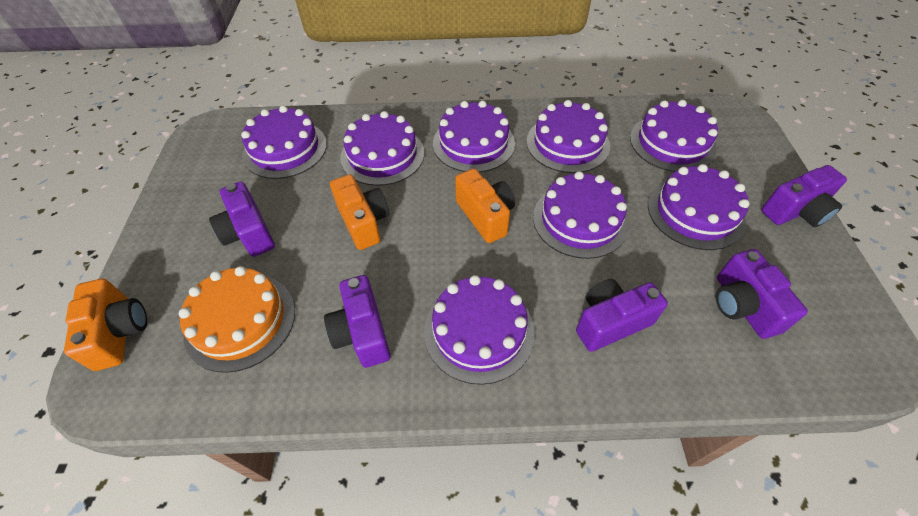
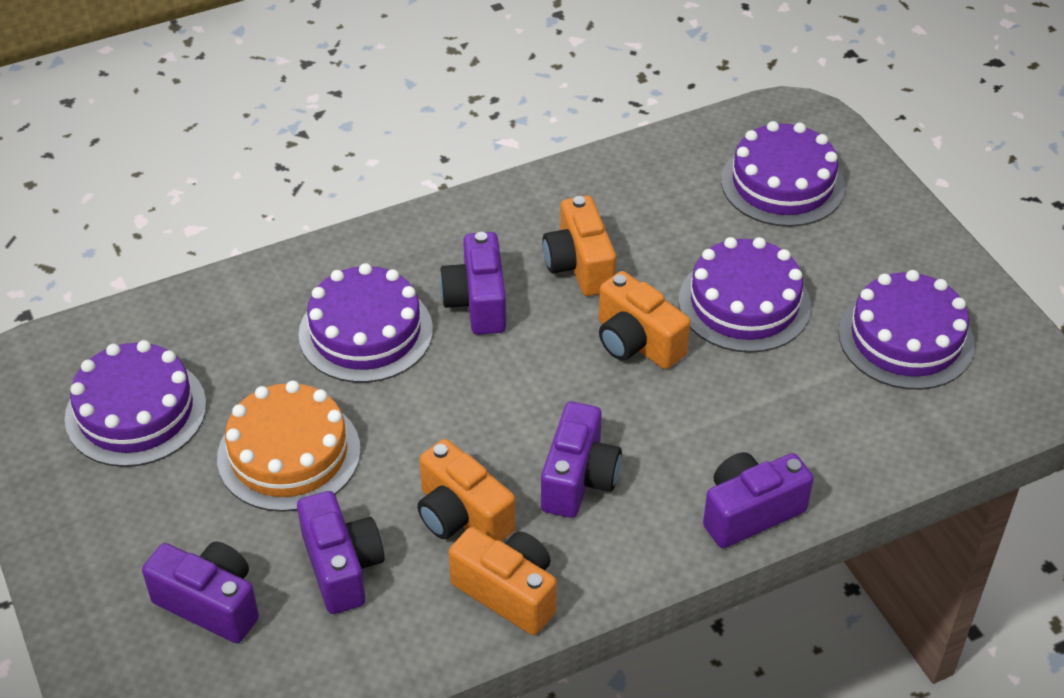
orange camera: [64,278,147,371] [330,174,390,250] [455,169,515,243] = 3 -> [417,439,516,541] [449,527,557,635] [542,196,616,296] [599,271,691,369] = 4
purple cake: [241,106,327,179] [340,111,424,186] [424,275,535,385] [433,101,515,172] [526,100,610,173] [533,171,629,259] [630,100,718,172] [648,164,750,250] = 8 -> [64,340,206,467] [298,263,433,383] [679,237,811,353] [721,121,845,227] [838,270,975,390] = 5

